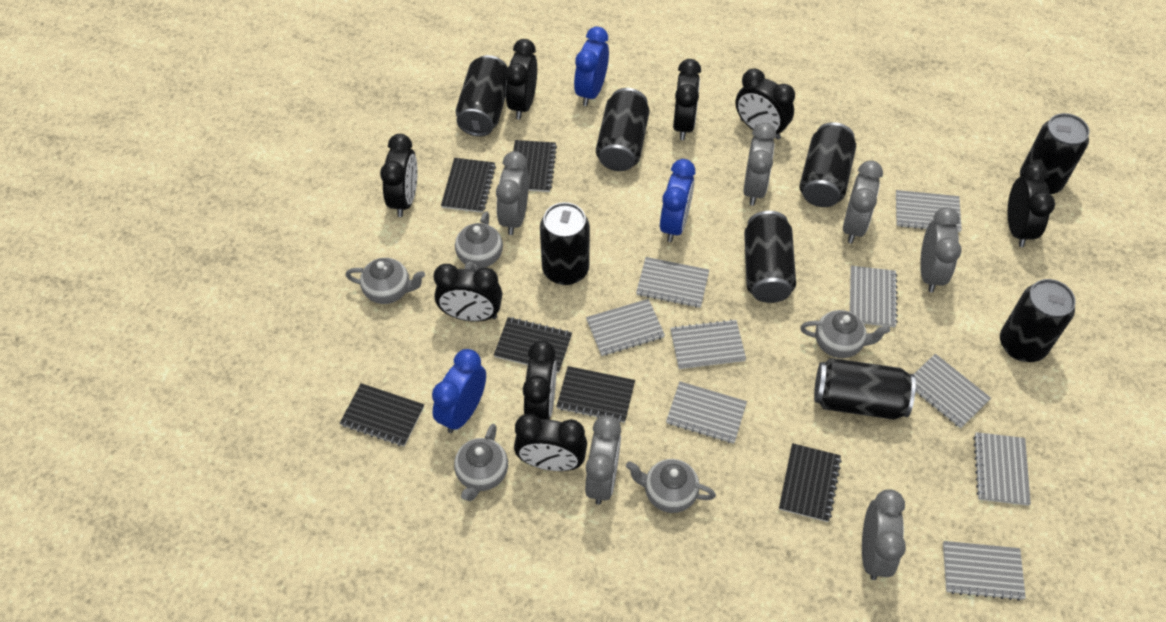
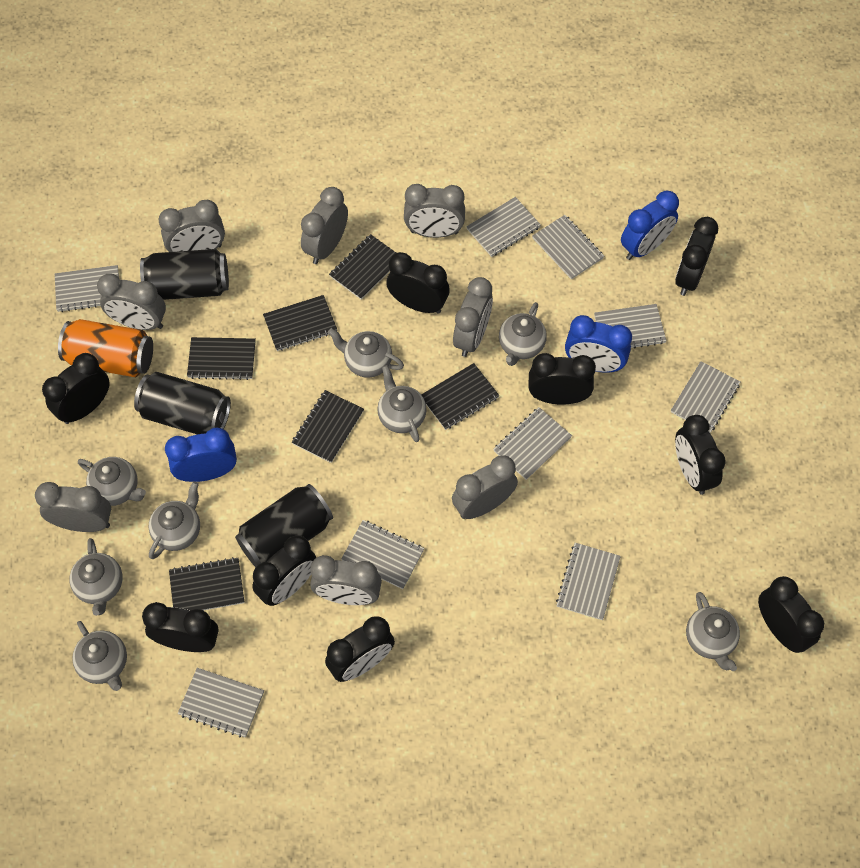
black can: [456,55,508,137] [540,202,590,285] [596,88,649,171] [744,211,796,303] [799,122,856,207] [814,358,916,420] [1000,279,1076,362] [1020,113,1090,194] = 8 -> [134,372,231,435] [140,249,229,300] [235,484,333,567] = 3
black clock: [380,134,418,217] [434,264,502,322] [505,39,537,119] [514,414,587,471] [523,341,557,420] [673,59,701,140] [736,69,795,139] [1007,163,1055,247] = 8 -> [42,353,110,424] [142,602,219,652] [252,535,316,606] [325,616,395,682] [386,252,450,314] [528,353,596,405] [675,217,718,296] [675,415,726,495] [758,576,824,653] = 9
grey clock: [496,151,529,235] [585,415,621,505] [743,123,776,206] [843,160,883,243] [862,489,906,580] [920,207,962,293] = 6 -> [35,482,111,532] [97,274,166,330] [159,200,225,252] [301,187,348,264] [310,555,382,605] [404,184,465,238] [452,455,518,519] [453,277,493,357] = 8
grey teapot: [346,258,425,304] [454,424,508,501] [455,211,503,271] [626,459,716,513] [800,310,890,358] = 5 -> [70,538,123,616] [72,621,127,691] [78,457,146,506] [148,481,200,559] [328,328,404,378] [377,365,427,442] [499,302,547,366] [686,592,740,671] = 8
orange can: none = 0 -> [58,319,153,377] = 1

